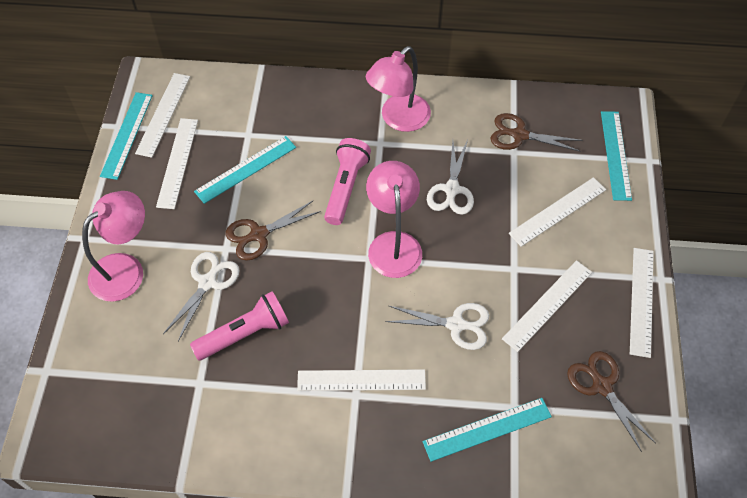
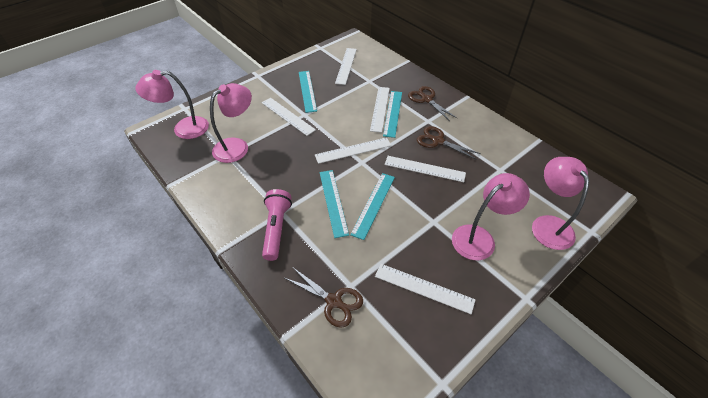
pink flashlight: [190,291,289,361] [324,138,371,225] = 2 -> [262,189,292,261] = 1
pink lamp: [82,191,145,302] [366,46,431,132] [366,161,422,278] = 3 -> [135,70,209,139] [210,83,252,163] [452,173,530,260] [532,157,589,250] = 4
white scissors: [163,252,240,341] [386,303,489,350] [427,140,474,215] = 3 -> none = 0

